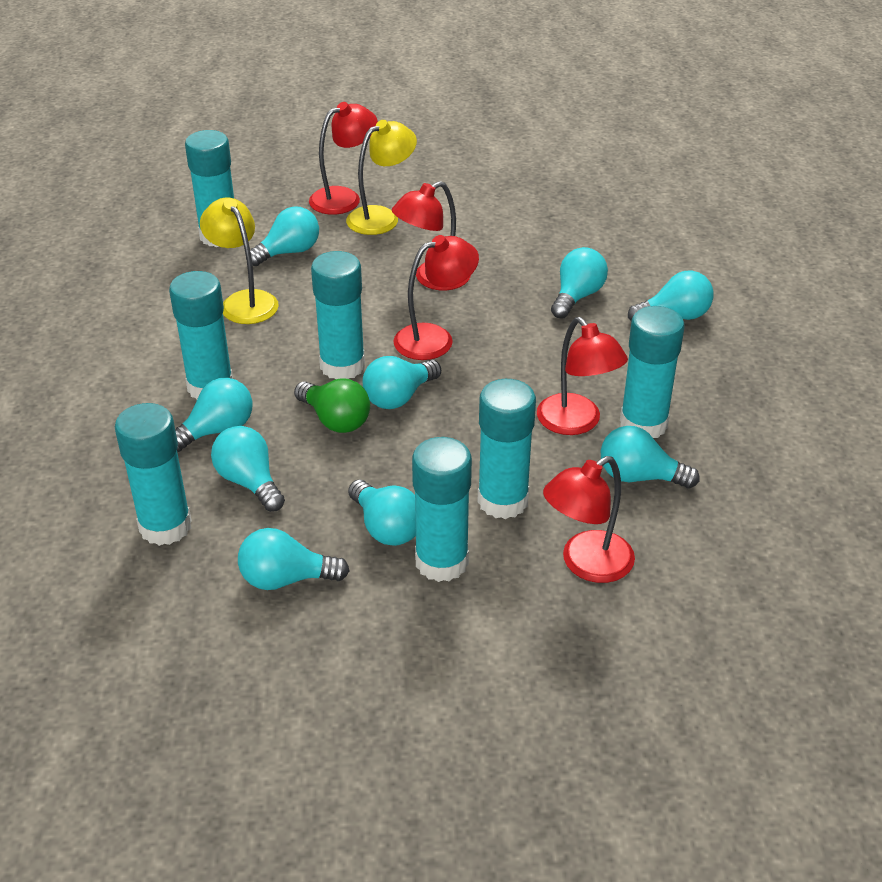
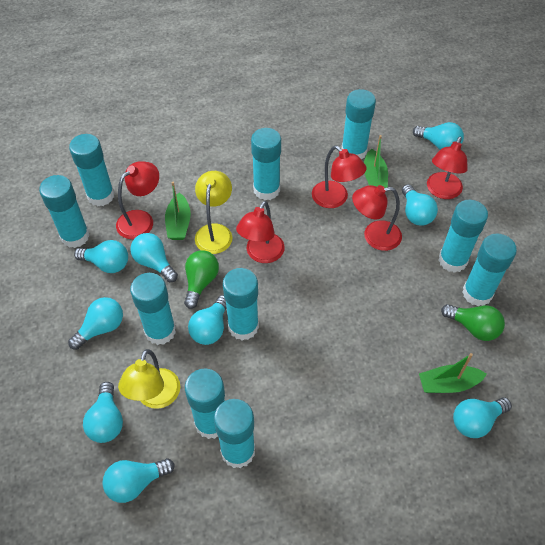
green boat: none = 0 -> [165,182,191,240] [364,135,388,188] [419,353,487,393] = 3
green light bulb: [294,379,370,433] = 1 -> [184,250,219,309] [441,304,505,341] = 2
turquoise glue stick: [115,403,192,546] [169,271,233,399] [185,130,234,247] [311,251,365,379] [412,437,472,582] [478,379,536,519] [620,306,685,438] = 7 -> [39,175,90,248] [69,134,114,206] [130,273,176,345] [185,368,225,439] [214,399,255,469] [223,268,259,340] [251,128,281,200] [341,89,376,160] [438,200,488,273] [462,233,517,306] = 10

